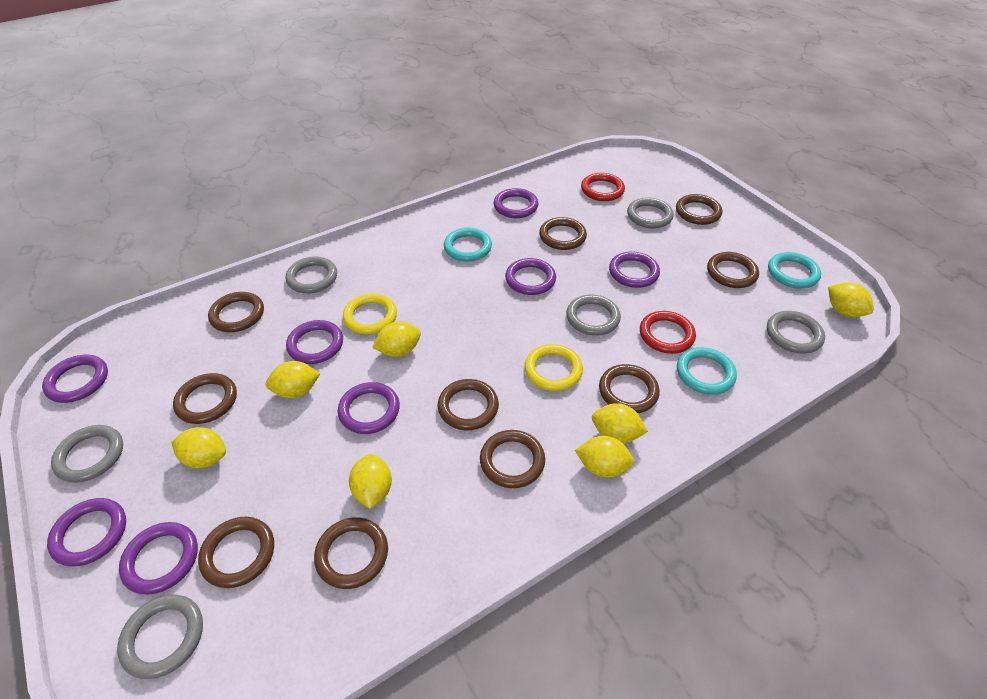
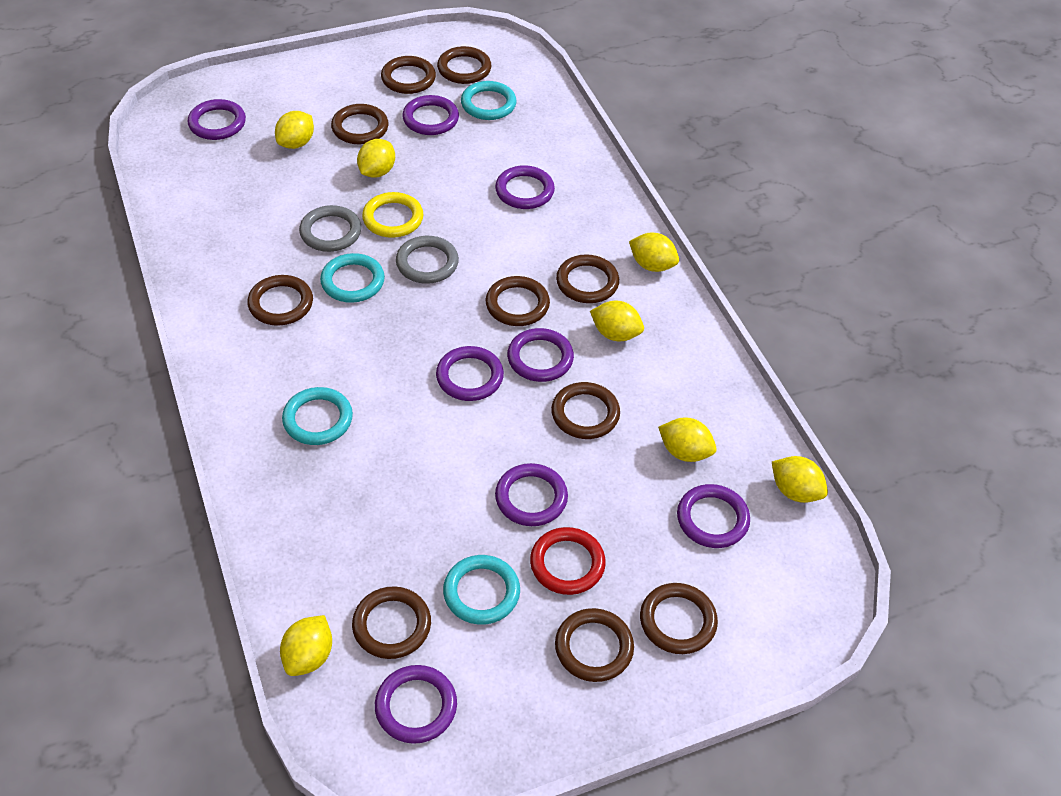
grey ring: [51,425,123,483] [117,594,203,679] [286,257,337,293] [566,295,621,336] [627,197,674,229] [767,311,825,354] = 6 -> [299,205,362,252] [396,236,459,284] = 2
red ring: [581,173,625,201] [640,311,696,354] = 2 -> [530,527,606,595] = 1
turquoise ring: [444,228,492,262] [677,347,737,395] [768,252,821,288] = 3 -> [282,387,353,445] [320,253,385,303] [443,555,520,625] [461,81,517,120] = 4
yellow ring: [343,294,397,334] [525,344,583,391] = 2 -> [362,192,423,238] = 1

